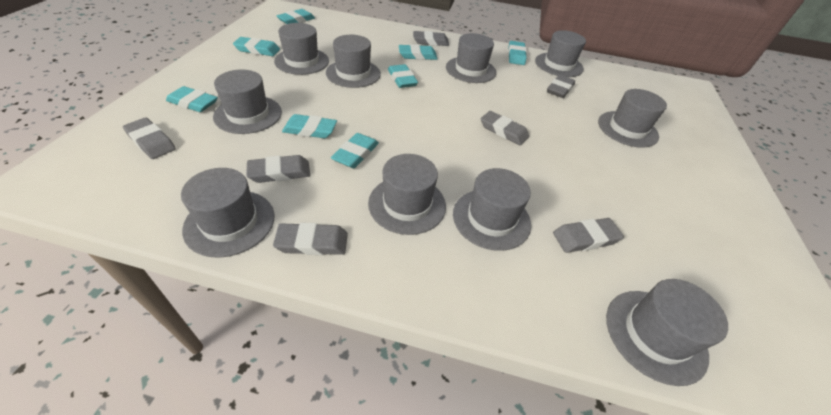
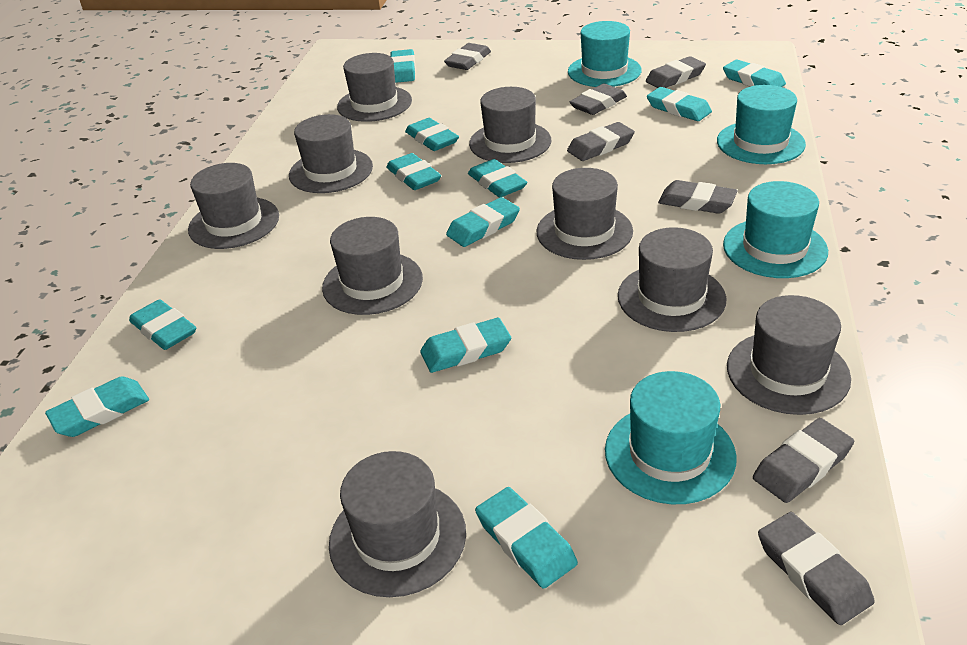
grey hat: [181,168,275,258] [213,70,282,134] [274,23,329,75] [326,35,381,88] [368,154,446,235] [446,33,496,83] [453,168,531,251] [535,30,586,77] [598,89,667,148] [606,279,728,386] = 10 -> [188,163,279,249] [289,114,373,193] [322,217,423,315] [329,451,466,597] [337,53,412,122] [469,87,551,163] [536,168,633,260] [618,227,727,332] [727,295,851,415] = 9
turquoise eraser: [166,86,218,112] [233,37,280,56] [276,9,315,24] [282,114,337,138] [331,133,379,168] [388,64,418,88] [399,44,437,60] [508,41,527,65] = 8 -> [45,376,149,437] [129,299,196,350] [386,153,441,190] [390,49,416,83] [405,118,459,151] [420,318,511,373] [446,197,520,247] [468,159,527,198] [475,487,578,589] [647,87,712,121] [723,60,786,87] = 11
turquoise hat: none = 0 -> [568,21,642,87] [605,371,737,504] [717,85,806,164] [723,181,828,278] = 4

